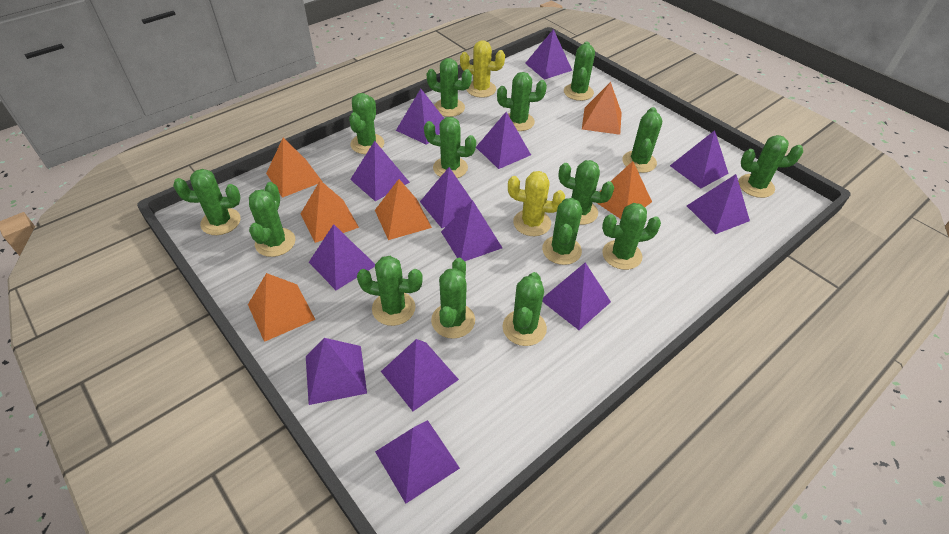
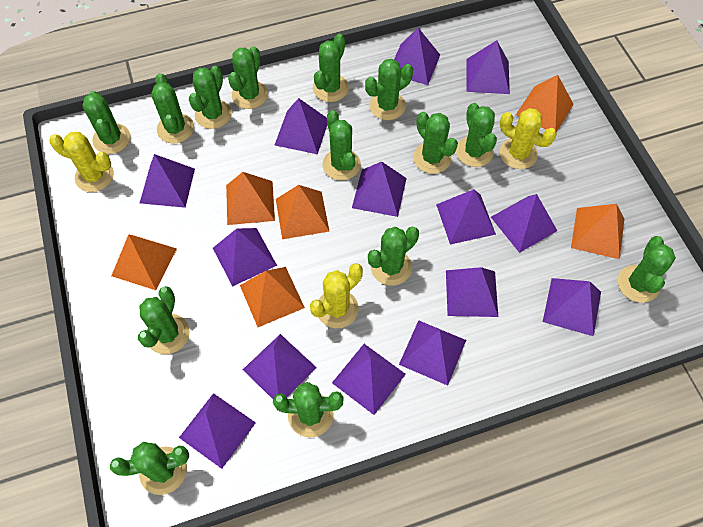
green cactus: [173,169,241,235] [249,182,295,257] [349,93,384,154] [357,256,423,326] [424,117,476,178] [427,58,472,117] [431,258,475,339] [497,72,547,131] [503,272,547,346] [542,198,582,265] [558,160,614,225] [564,42,595,101] [602,203,661,270] [622,107,662,173] [738,135,803,198] = 15 -> [82,91,130,154] [110,442,189,495] [138,286,190,354] [151,73,194,144] [189,66,232,129] [228,46,268,109] [273,382,343,438] [313,34,349,102] [322,110,361,180] [365,59,413,120] [368,227,419,286] [413,112,458,174] [456,103,497,167] [618,236,676,303] = 14
purple pyramid: [306,338,367,405] [309,224,375,290] [350,141,410,201] [375,420,460,503] [381,339,459,411] [396,89,444,145] [420,167,472,228] [441,200,502,261] [476,112,531,169] [525,29,572,80] [542,263,611,330] [670,130,729,189] [687,174,750,234] = 13 -> [140,154,195,208] [179,393,256,469] [213,228,277,287] [243,334,317,399] [275,98,327,154] [332,344,406,415] [352,162,407,217] [394,28,440,85] [399,320,466,386] [436,189,496,244] [446,267,498,317] [467,40,510,94] [491,194,557,253] [543,278,601,336] = 14
yellow cactus: [460,40,505,98] [508,171,565,236] = 2 -> [49,132,114,192] [310,263,363,328] [500,108,557,169] = 3

